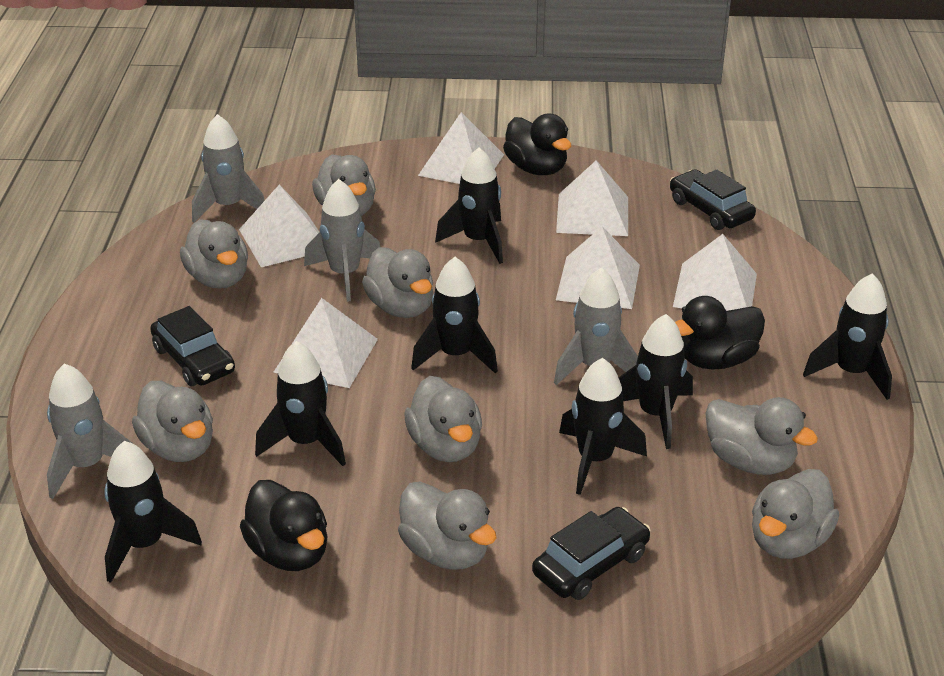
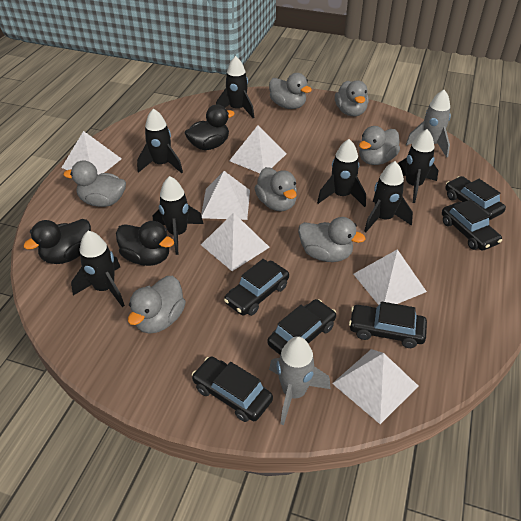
black car: [150,306,235,386] [532,507,651,600] [670,169,756,230] = 3 -> [192,357,273,422] [224,259,289,316] [267,299,336,355] [349,302,427,348] [442,200,502,250] [445,176,506,220] = 6
grey duck: [132,381,213,462] [180,219,248,289] [312,154,376,216] [362,247,433,318] [398,481,496,570] [404,376,482,462] [705,397,818,475] [752,469,839,559] = 8 -> [63,161,126,207] [128,276,186,334] [255,167,297,211] [269,73,312,109] [298,217,366,262] [335,80,369,116] [359,126,400,165] = 7
grey rocket: [47,363,132,499] [192,114,265,223] [304,179,380,302] [554,267,638,385] = 4 -> [269,336,331,425] [406,90,451,158] = 2

